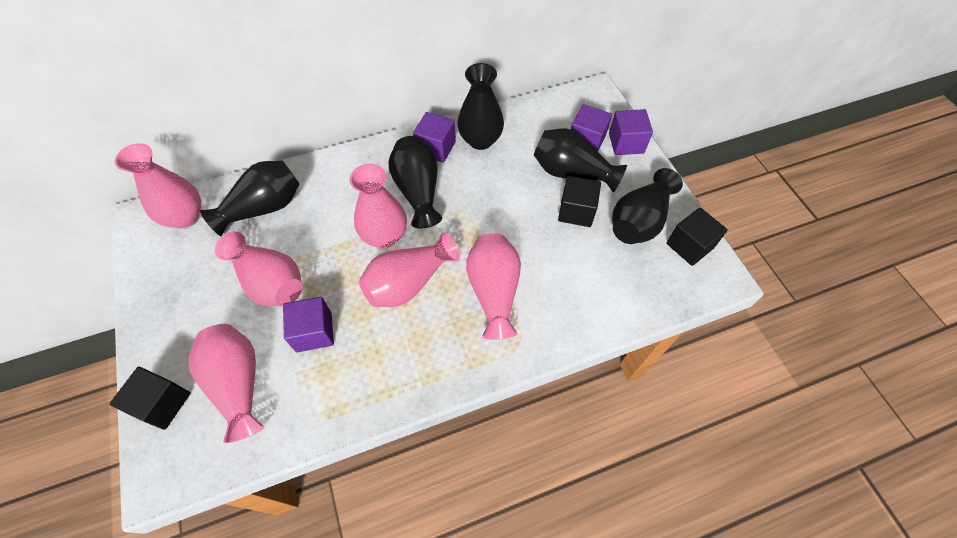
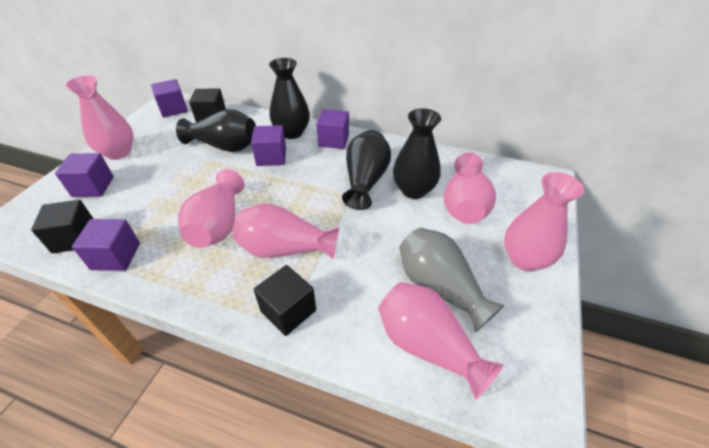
black vase: [200,161,299,236] [388,136,442,229] [457,63,504,150] [534,128,627,193] [612,168,683,244] = 5 -> [176,109,256,152] [269,58,310,139] [342,130,391,210] [393,108,441,199] = 4
grey vase: none = 0 -> [399,228,504,332] = 1
purple cube: [283,297,334,353] [413,112,456,163] [571,104,612,151] [609,109,653,155] = 4 -> [55,153,114,197] [72,219,140,271] [151,79,188,117] [251,125,286,166] [316,109,349,149] = 5

